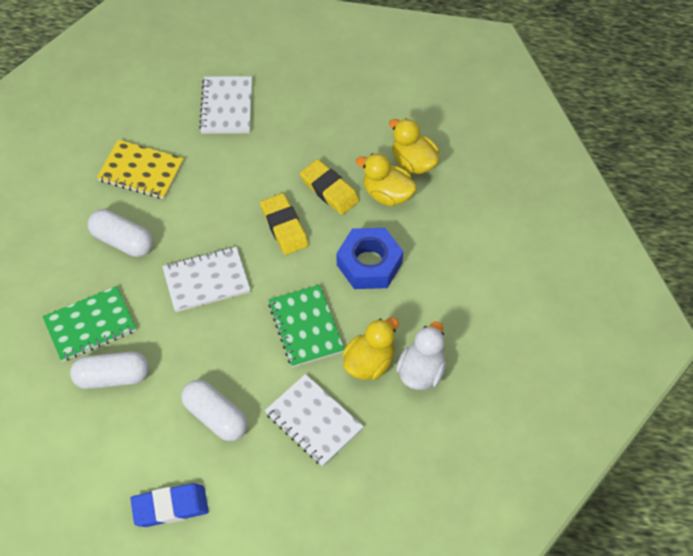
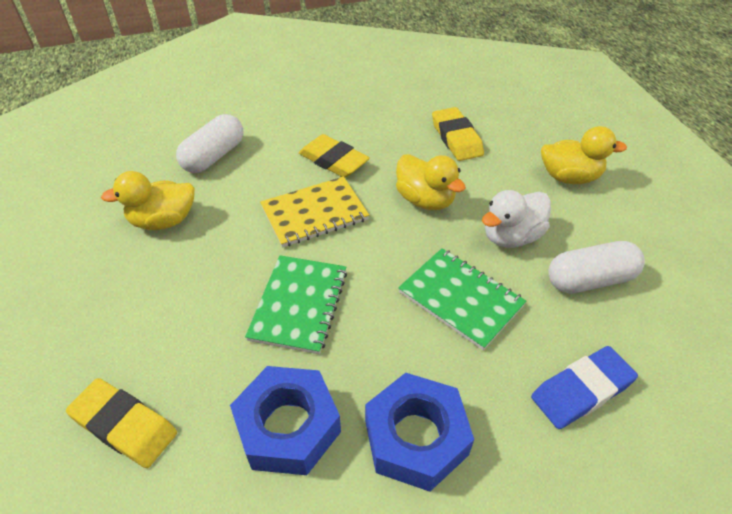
blue nut: [337,228,403,289] = 1 -> [230,366,341,475] [365,373,474,492] = 2
white capsule: [70,351,149,389] [87,209,153,257] [181,380,247,441] = 3 -> [176,114,244,173] [548,241,645,294] = 2
white notebook: [162,247,250,312] [199,76,252,134] [265,374,364,466] = 3 -> none = 0
yellow eraser: [260,193,309,255] [300,159,360,215] = 2 -> [66,378,177,468] [299,134,370,178] [432,107,484,161] = 3

